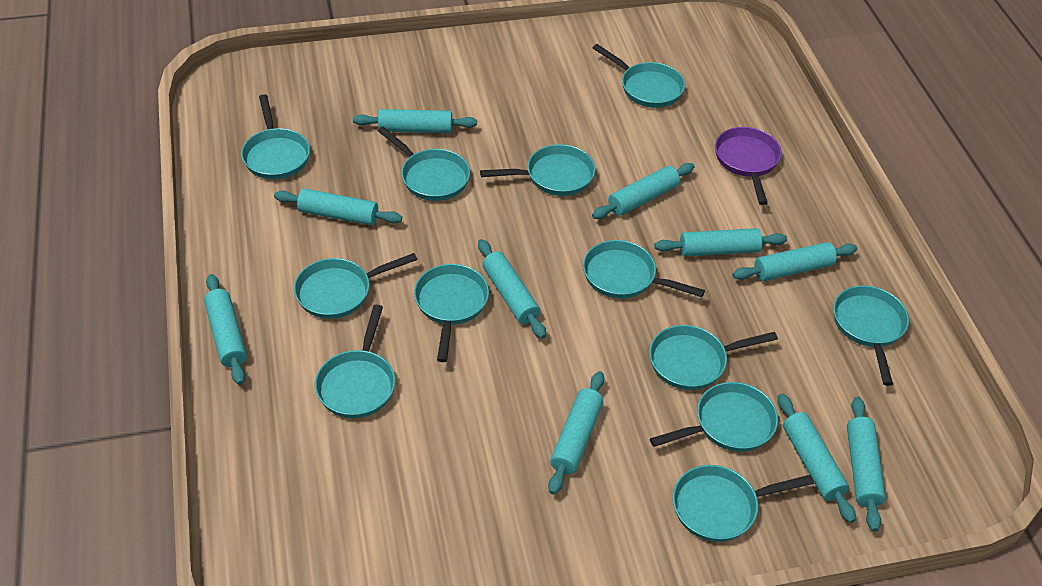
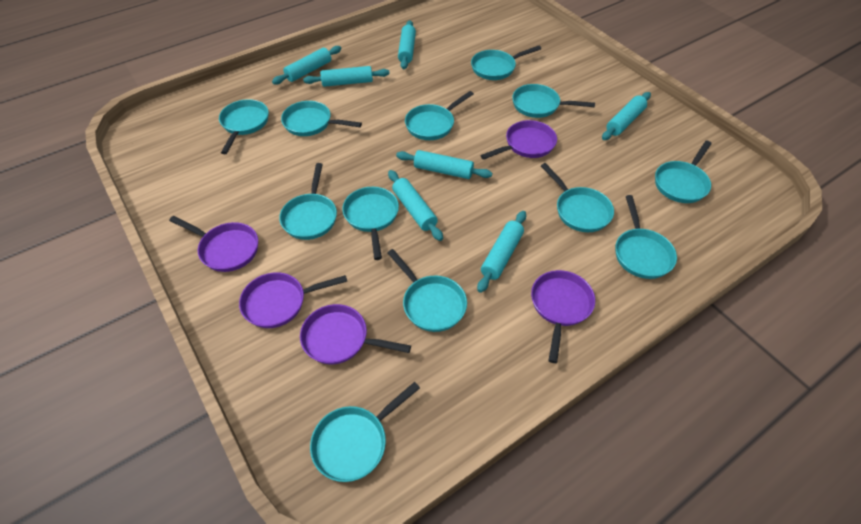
purple pan: [715,127,782,205] = 1 -> [169,216,258,272] [239,272,347,328] [300,304,411,364] [480,120,557,160] [531,270,595,363] = 5
turquoise rolling pin: [204,274,247,385] [274,188,402,225] [353,109,477,133] [478,239,546,339] [548,371,604,495] [592,163,695,219] [654,228,787,257] [732,242,857,281] [778,394,856,523] [847,397,886,532] = 10 -> [272,46,341,85] [303,66,390,87] [388,170,443,241] [396,150,492,179] [398,20,416,69] [477,211,526,293] [602,92,651,140] = 7

